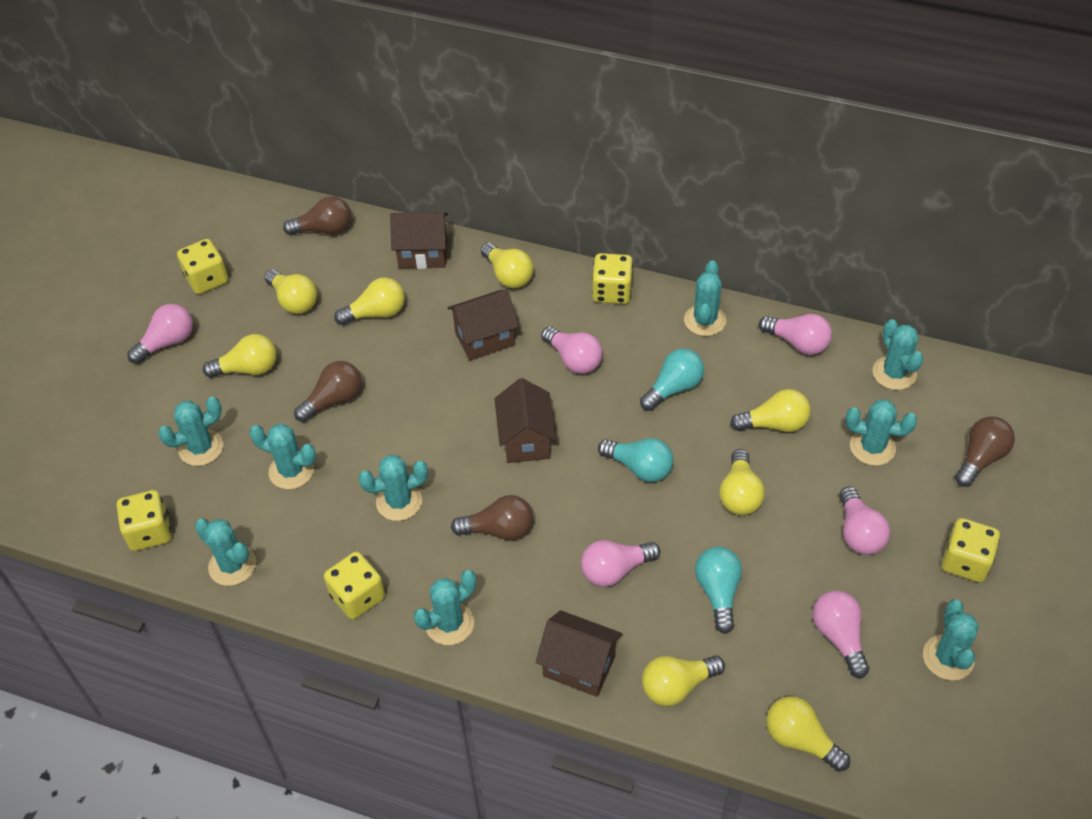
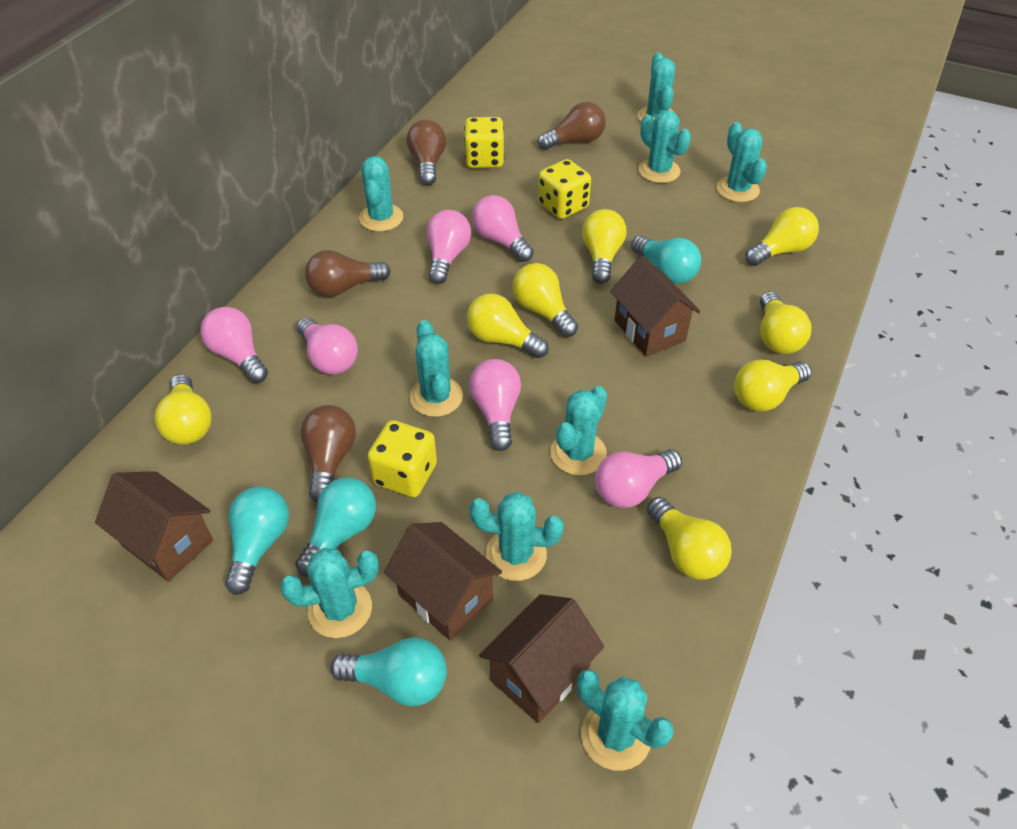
turquoise light bulb: [598,438,673,482] [640,348,704,411] [695,547,742,634] = 3 -> [225,487,289,595] [295,477,376,577] [330,637,447,706] [631,235,701,284] = 4
yellow dice: [117,490,171,551] [177,239,228,294] [324,552,385,619] [592,253,633,304] [942,518,1000,582] = 5 -> [367,420,437,497] [464,117,505,168] [538,159,591,219] = 3

